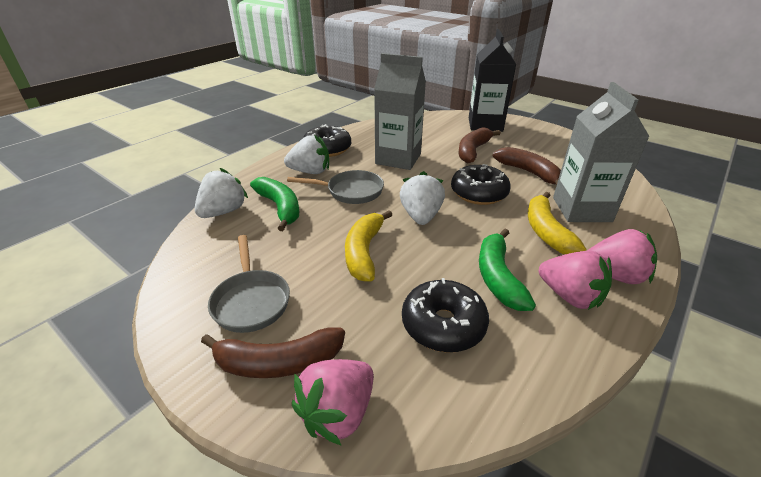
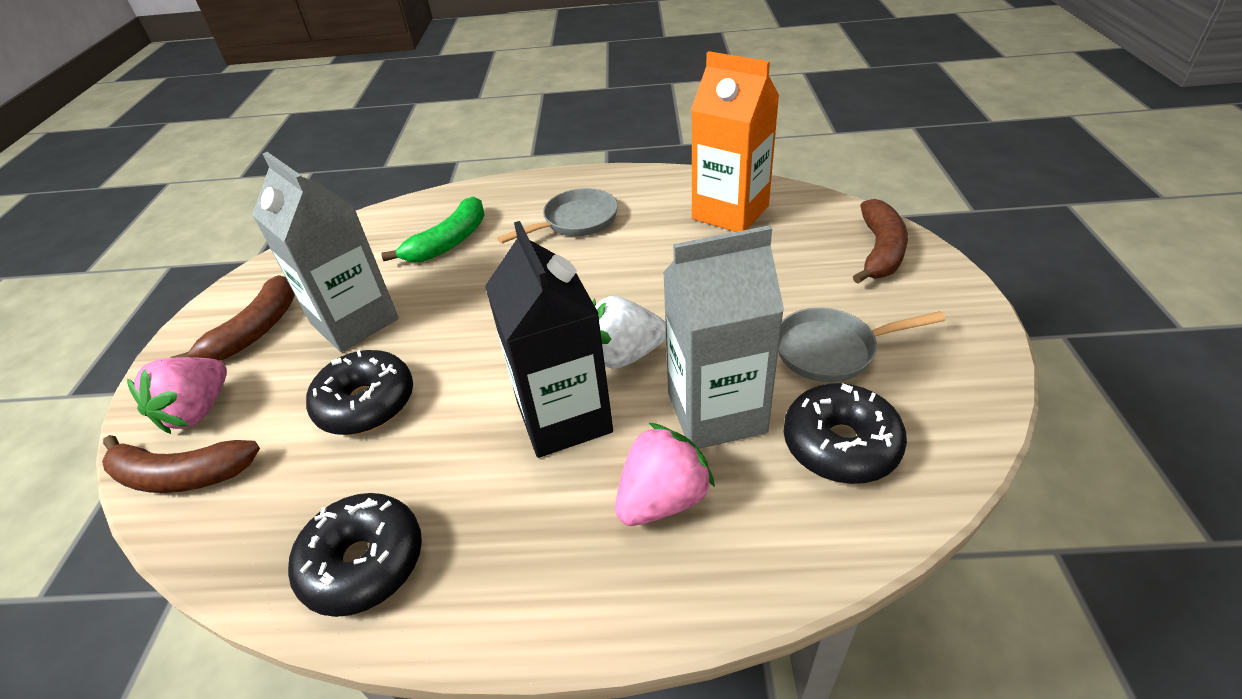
green banana: [250,177,299,231] [479,229,536,311] = 2 -> [381,196,485,262] = 1
orange carton: none = 0 -> [691,51,779,232] = 1
pink strawberry: [292,359,374,446] [539,251,612,310] [587,229,657,284] = 3 -> [127,357,227,434] [615,423,715,526] = 2
white strawberry: [195,168,248,218] [284,135,329,174] [400,171,445,225] = 3 -> [592,296,666,368] = 1
yellow banana: [345,210,392,281] [528,192,587,255] = 2 -> none = 0

